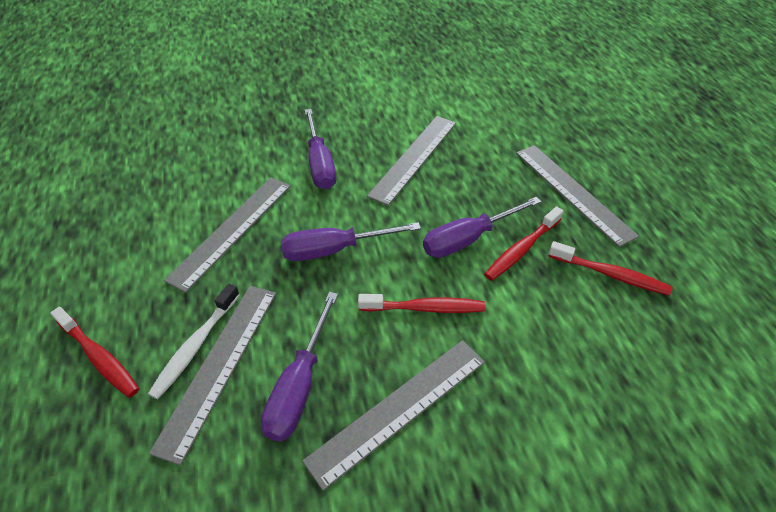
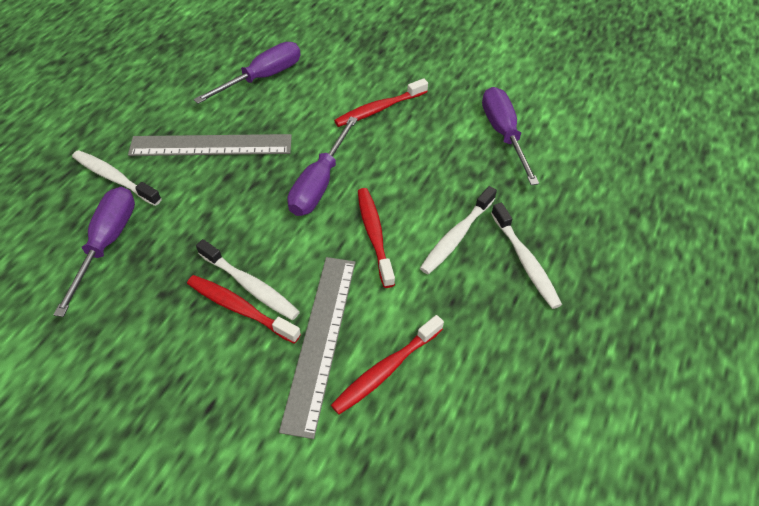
grey ruler: [149,286,276,466] [164,177,291,293] [302,340,485,491] [367,116,456,206] [516,145,639,247] = 5 -> [128,134,292,156] [279,257,355,439] = 2
white toothbrush: [148,284,240,399] = 1 -> [72,150,162,206] [196,239,300,320] [420,186,497,274] [491,203,562,309] = 4

